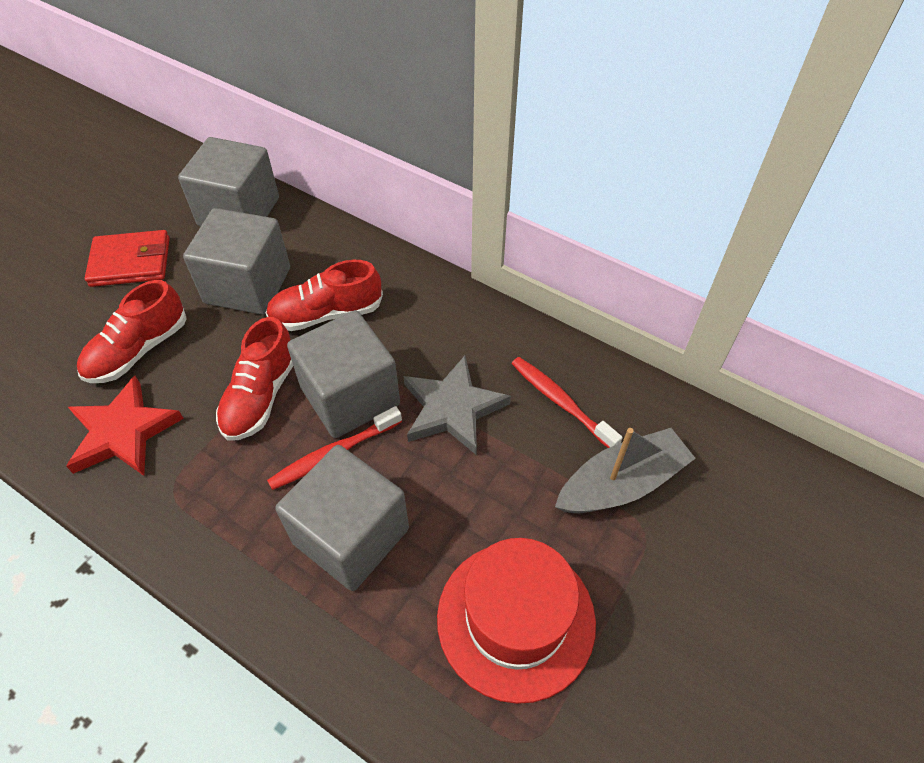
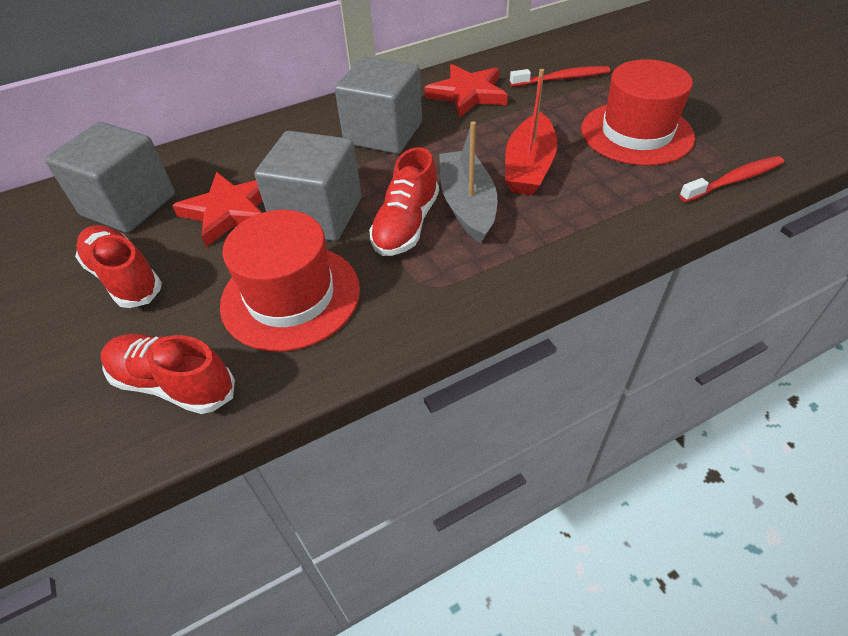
grey cube: [178,137,279,226] [183,208,290,315] [275,445,409,591] [287,310,400,438] = 4 -> [45,122,175,233] [255,131,361,241] [335,57,422,154] = 3
grey star: [403,356,511,455] = 1 -> none = 0
red boat: none = 0 -> [505,69,557,195] = 1
red hat: [437,538,596,704] = 1 -> [220,210,360,352] [581,59,695,166] = 2
red star: [66,376,184,476] = 1 -> [172,172,263,247] [424,64,508,118] = 2
red wallet: [85,230,170,287] = 1 -> none = 0

